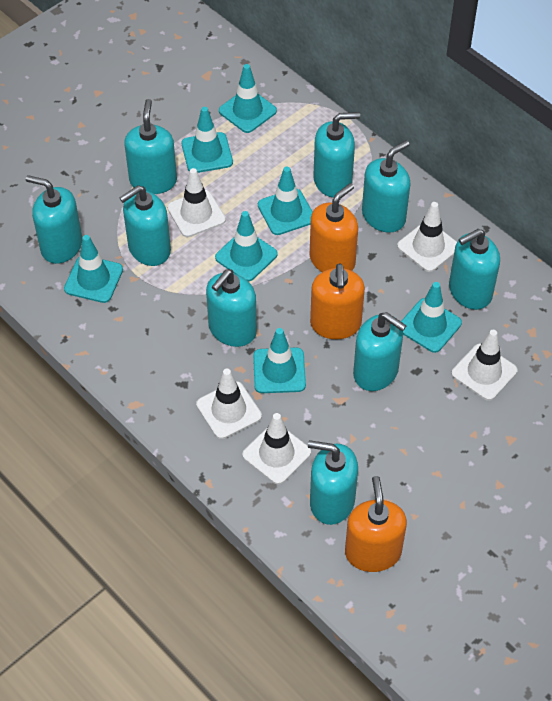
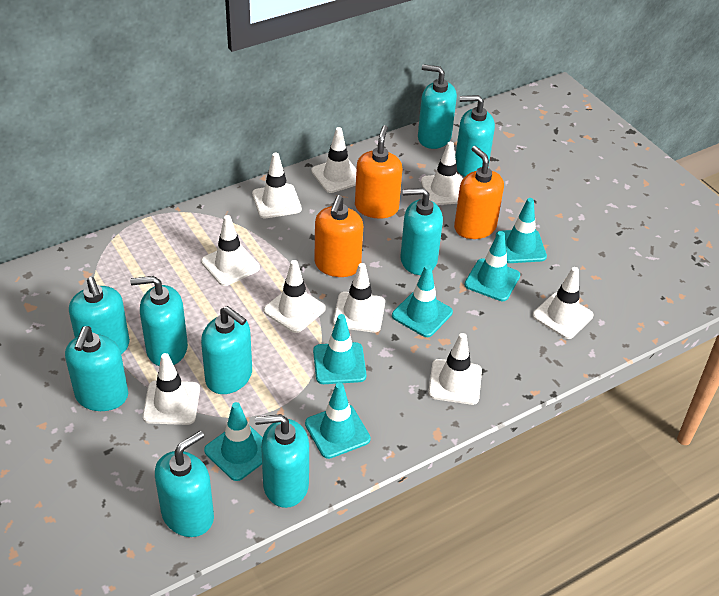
turquoise traffic cone: [64,235,123,303] [182,107,233,173] [215,211,278,281] [219,64,277,133] [253,328,306,393] [258,167,313,235] [401,282,462,353] = 7 -> [204,402,263,481] [305,382,371,459] [313,314,367,384] [392,265,453,337] [464,231,520,301] [496,198,547,263] = 6
white traffic cone: [167,168,226,237] [196,369,262,439] [242,413,311,484] [397,202,457,272] [451,330,517,401] = 5 -> [143,353,200,425] [201,215,260,286] [252,152,302,218] [264,260,326,333] [311,127,356,193] [333,263,385,333] [421,142,463,205] [428,333,482,405] [532,267,594,339] = 9

